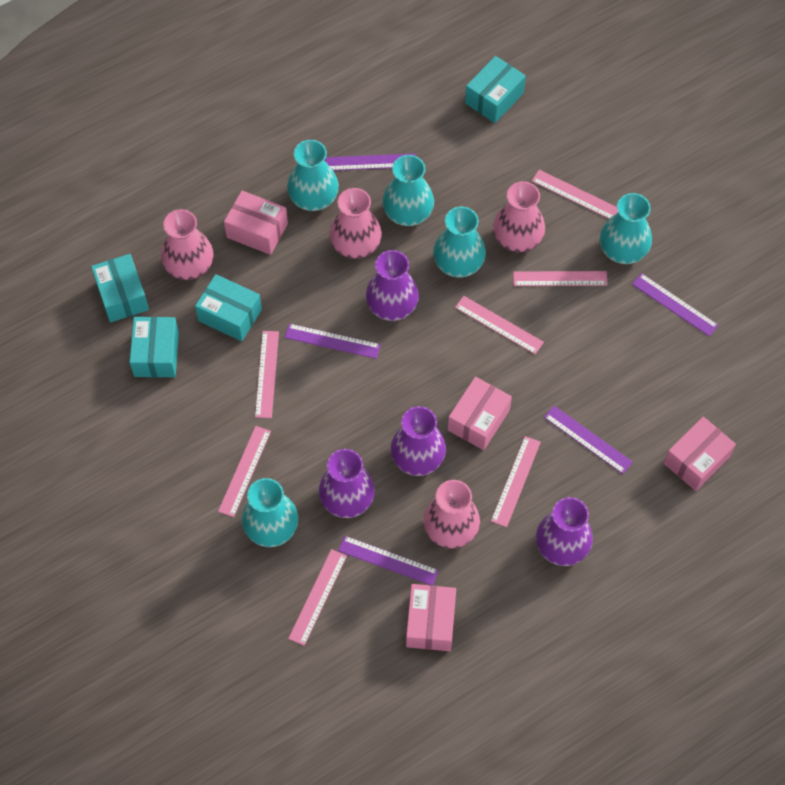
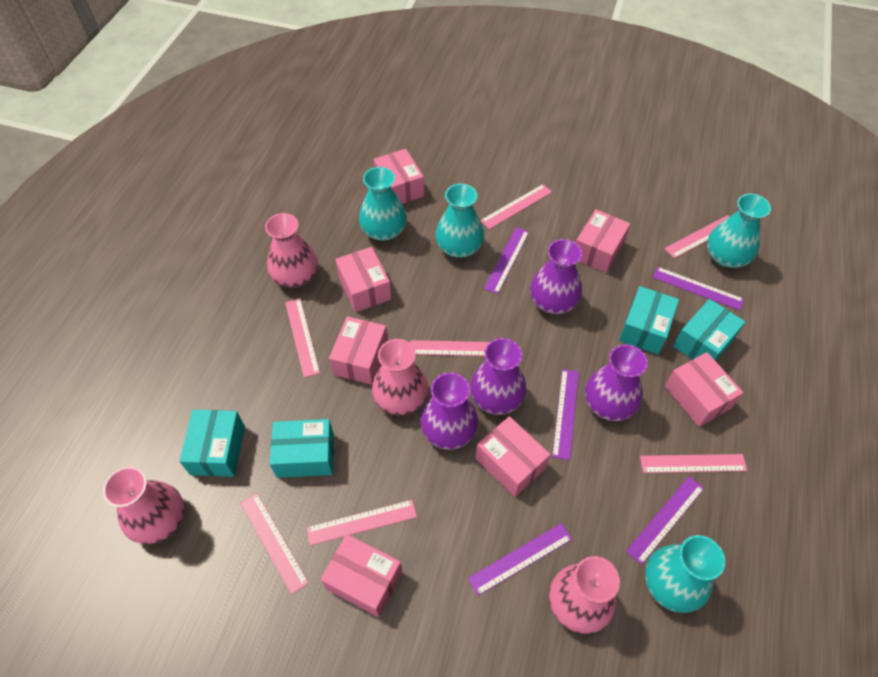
pink box: [224,191,288,255] [406,584,456,651] [448,377,512,450] [664,417,736,491] = 4 -> [320,534,402,617] [329,316,388,385] [335,247,391,312] [374,149,424,204] [476,416,550,497] [576,209,630,273] [665,352,744,427] = 7
turquoise vase: [242,478,298,547] [287,140,339,211] [383,155,434,226] [433,206,486,278] [600,193,652,264] = 5 -> [359,167,407,241] [435,184,484,258] [645,535,725,613] [707,194,771,268] = 4

